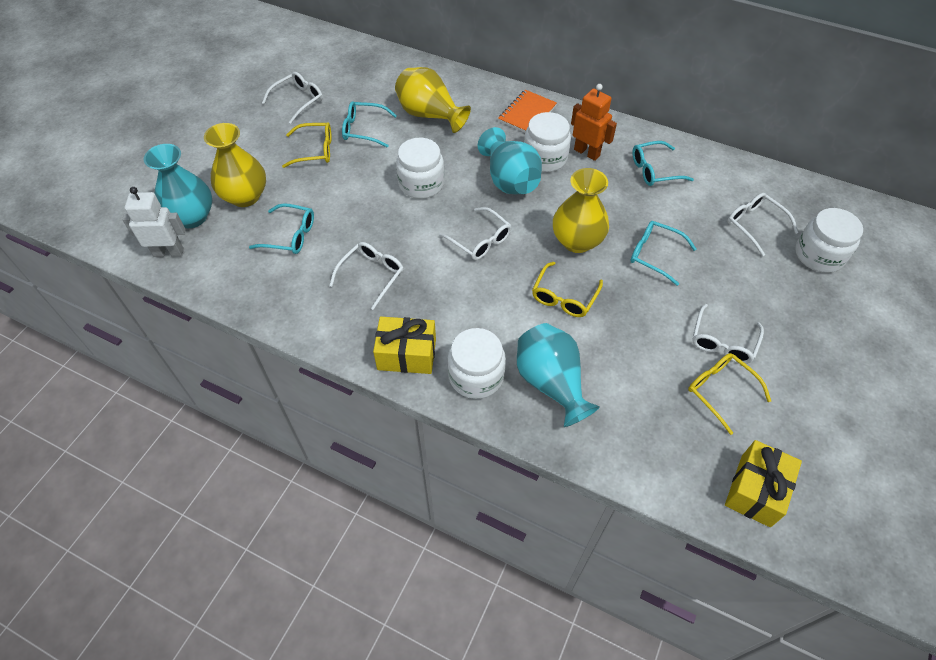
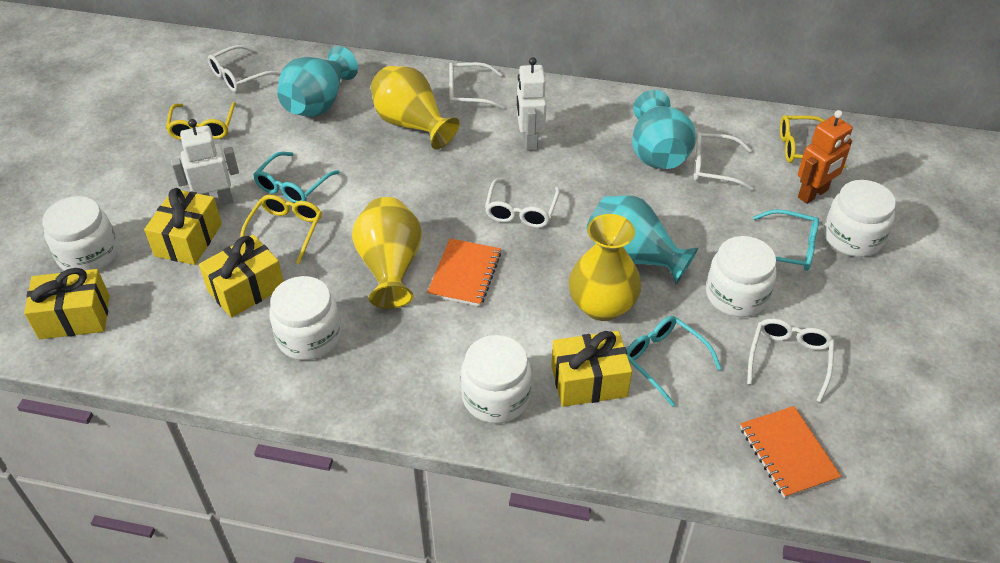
orange notebook: [498,90,557,132] = 1 -> [427,238,501,306] [740,406,841,498] = 2
turquoise glasses: [249,203,314,254] [342,101,397,147] [630,221,696,286] [632,141,694,186] = 4 -> [253,152,340,203] [627,316,722,407] [753,209,819,271] = 3
white jar: [396,138,445,199] [447,328,506,399] [524,112,571,172] [795,208,863,273] = 4 -> [42,196,118,271] [269,276,341,360] [461,335,532,423] [706,236,777,317] [824,180,896,257] = 5
white robot: [122,187,185,257] = 1 -> [171,119,239,205] [517,57,546,151] = 2
yellow gift: [373,317,436,374] [725,440,802,527] = 2 -> [24,268,110,339] [144,188,222,265] [199,235,284,318] [551,331,632,407] = 4

